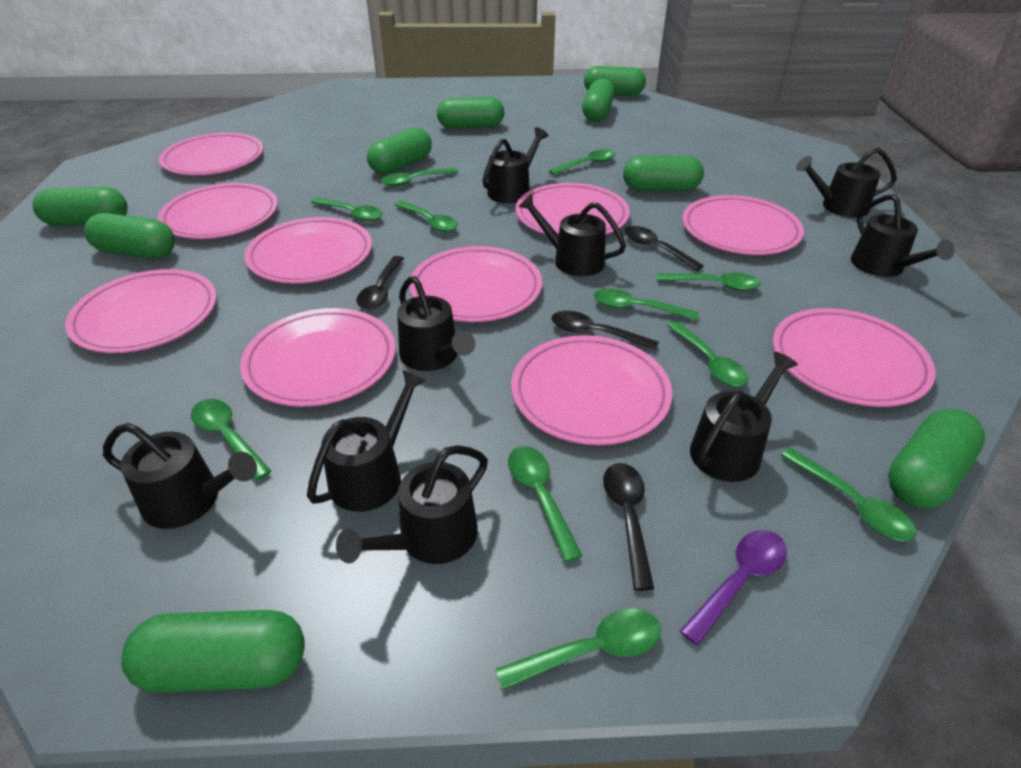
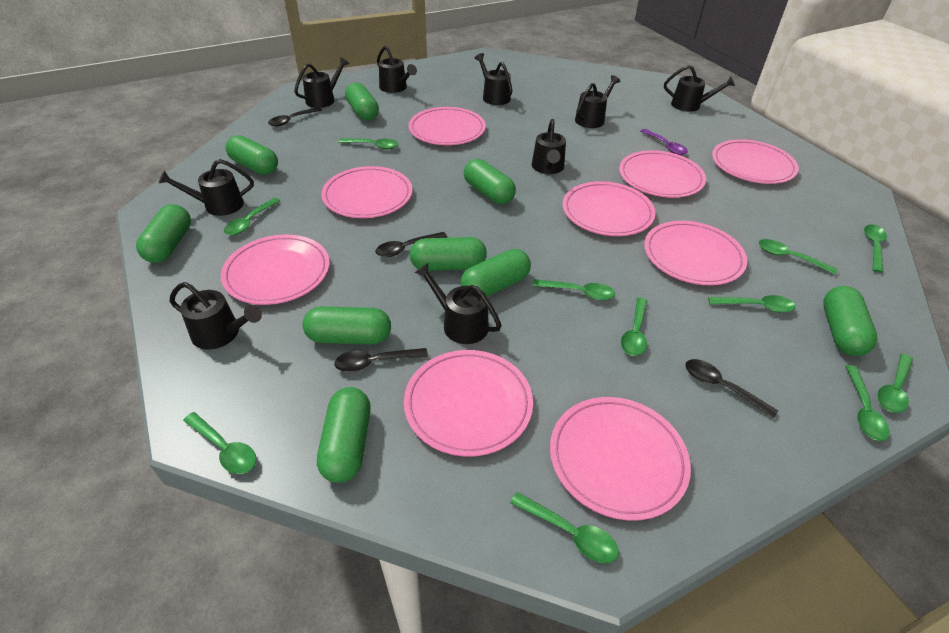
pink plate: [65,269,217,353] [158,183,278,239] [159,133,263,176] [240,308,396,407] [244,217,372,284] [409,246,542,322] [511,335,672,445] [515,183,630,235] [682,195,804,255] [773,308,936,407] = 10 -> [221,235,330,305] [321,166,413,218] [404,350,533,457] [409,107,486,145] [550,397,691,521] [562,181,655,236] [619,150,706,198] [644,221,747,285] [712,139,799,184] = 9

